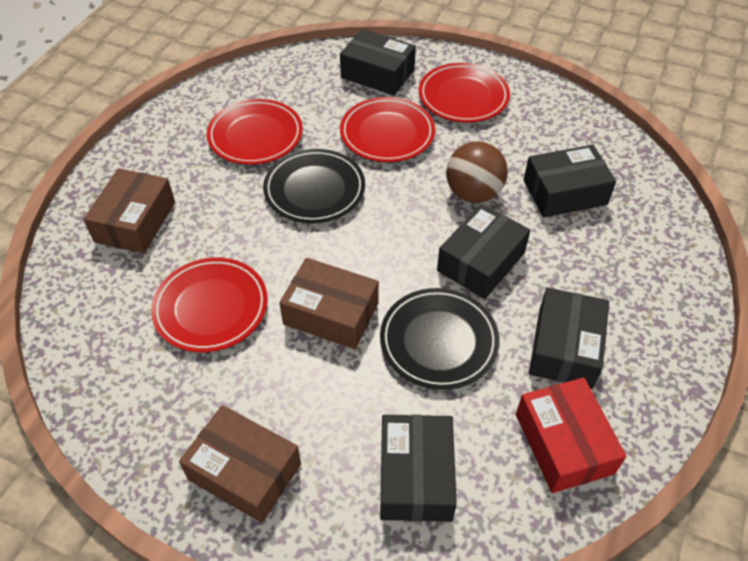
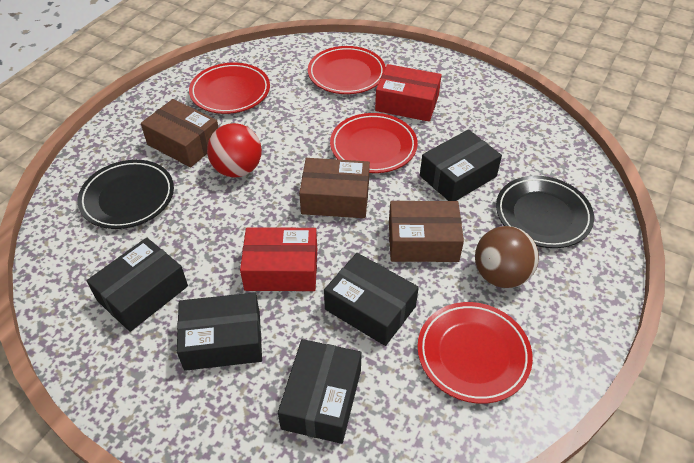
red ball: none = 0 -> [207,123,262,177] = 1
red box: [516,378,626,493] = 1 -> [240,227,317,291] [375,64,442,122] = 2

